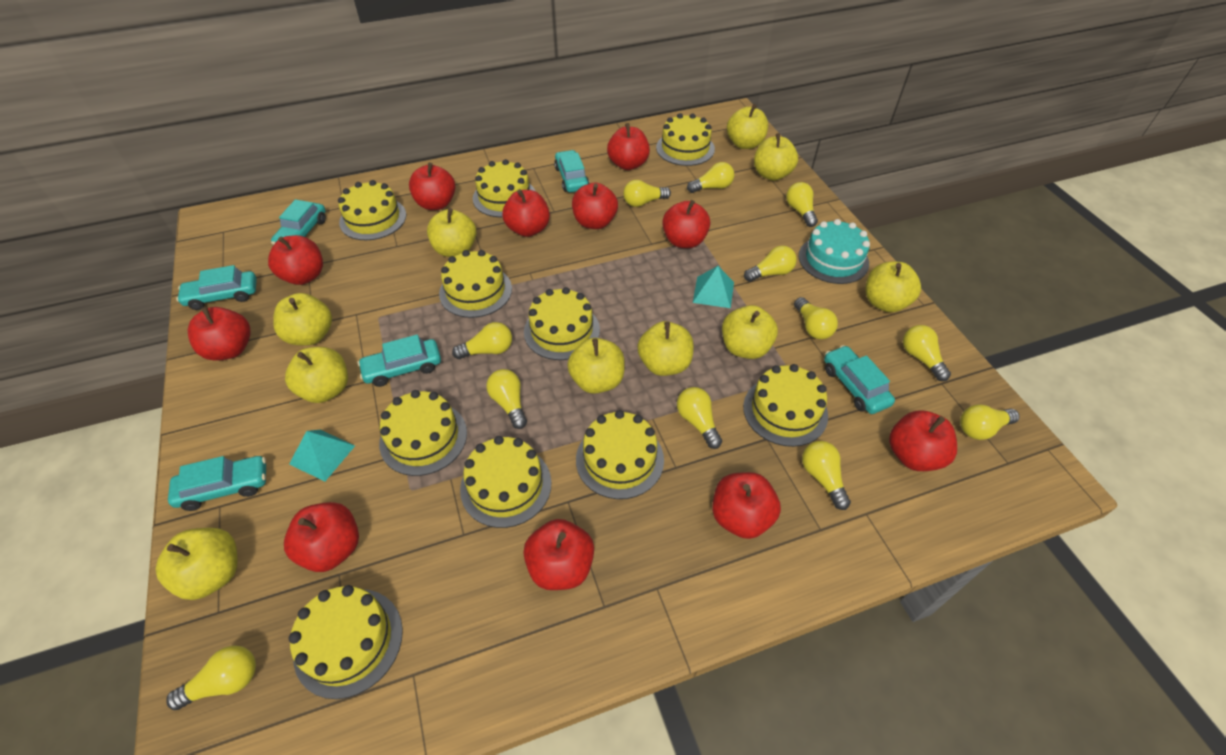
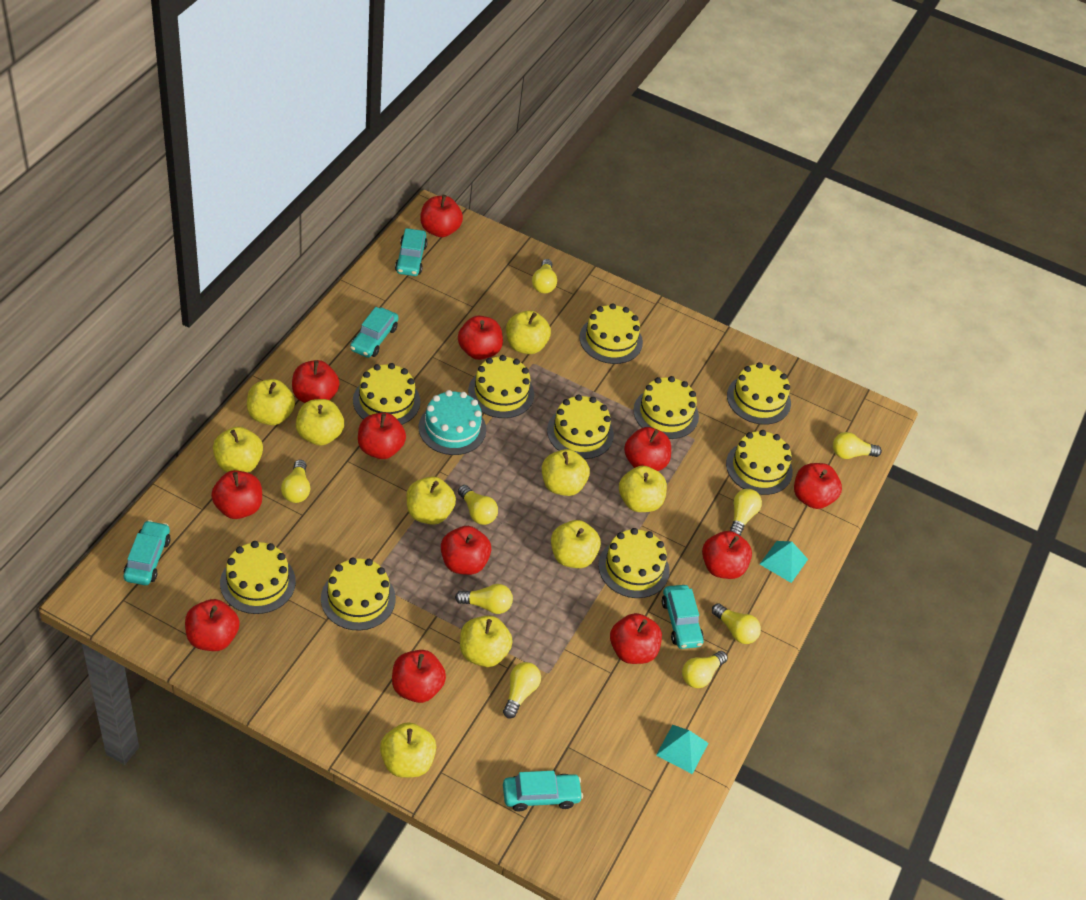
red apple: [188,307,251,361] [268,235,323,285] [284,502,359,572] [409,162,456,210] [502,189,550,237] [523,519,594,590] [572,183,618,229] [607,123,650,170] [662,200,710,248] [712,472,781,539] [889,410,957,471] = 11 -> [185,599,240,651] [211,470,262,519] [292,360,340,403] [358,413,406,459] [392,650,446,703] [420,195,463,237] [441,526,491,575] [458,316,503,360] [610,613,662,664] [624,427,671,471] [702,531,752,579] [794,463,842,509] = 12
turquoise car: [168,456,266,511] [176,265,257,310] [271,199,326,245] [358,335,441,387] [554,150,589,192] [824,345,895,414] = 6 -> [124,520,171,585] [350,307,399,358] [395,228,428,276] [503,771,583,811] [662,585,704,649] = 5
yellow light bulb: [166,645,256,710] [452,322,512,359] [486,369,527,429] [623,180,671,207] [677,387,722,449] [687,162,734,193] [744,246,797,282] [786,182,818,227] [794,297,838,339] [802,441,851,510] [903,325,951,381] [960,404,1020,440] = 12 -> [281,460,310,503] [455,584,513,614] [458,485,498,525] [503,662,541,718] [532,259,557,293] [682,651,728,688] [712,603,761,644] [729,489,762,536] [833,432,882,459] = 9

